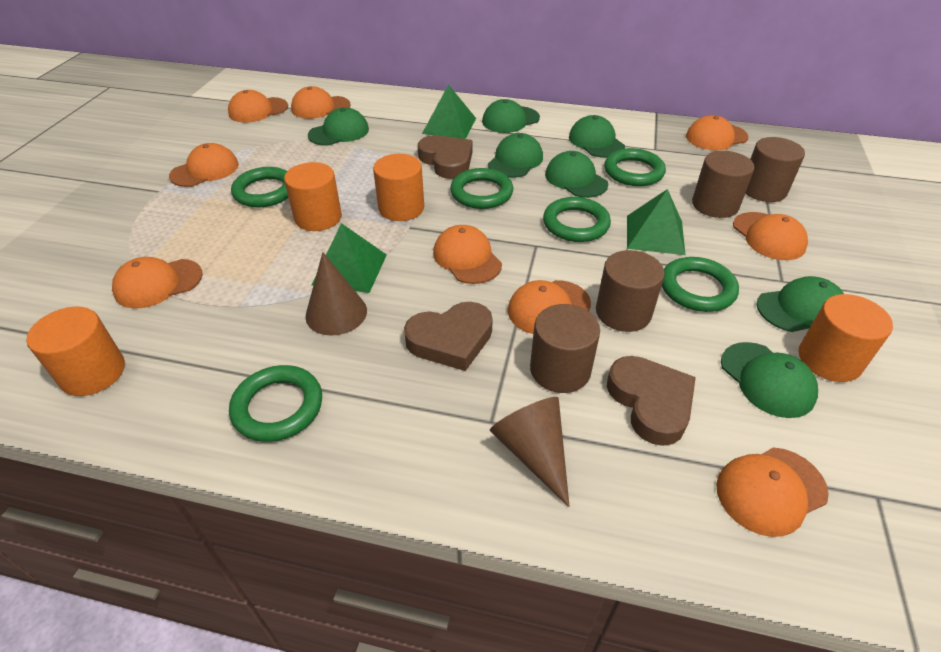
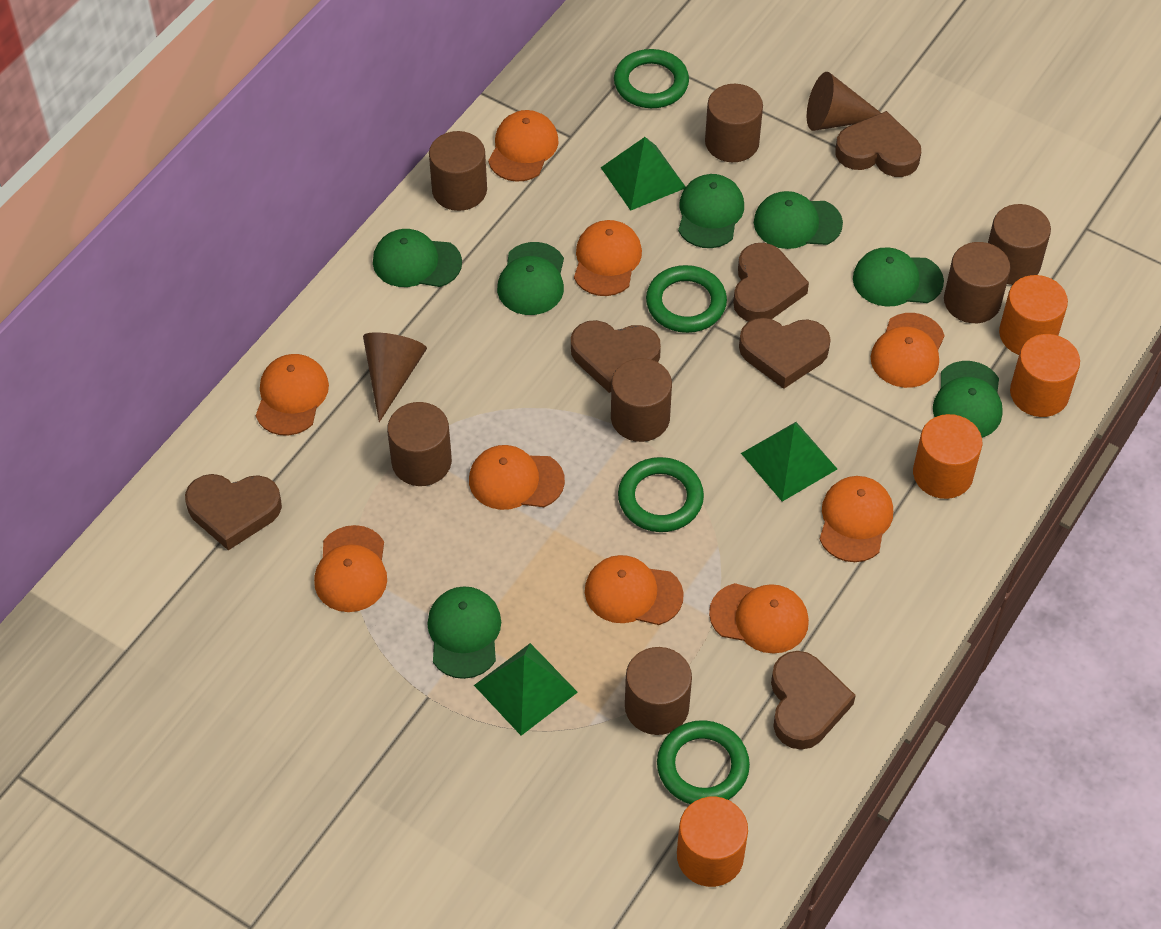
brown cylinder: [530,304,600,393] [596,250,665,332] [692,151,755,218] [745,137,805,202] = 4 -> [387,402,452,486] [429,131,487,211] [611,358,672,442] [625,647,692,735] [705,84,763,162] [944,242,1010,323] [988,204,1051,285] = 7
brown heart: [404,302,493,371] [418,135,472,179] [607,356,696,446] = 3 -> [185,474,282,550] [571,320,661,393] [733,243,809,321] [739,318,831,389] [771,651,856,750] [835,111,921,177] = 6
green ring: [229,365,322,442] [231,167,288,207] [450,168,513,209] [543,197,611,242] [604,148,666,186] [662,257,739,312] = 6 -> [614,49,689,108] [618,457,704,532] [646,265,727,333] [657,720,750,804] = 4

